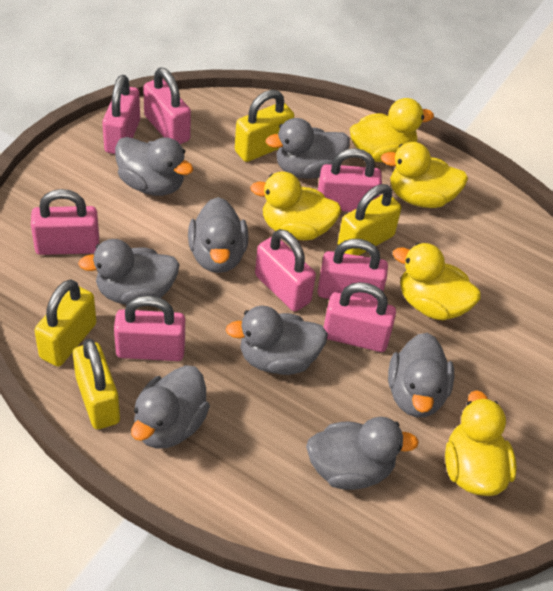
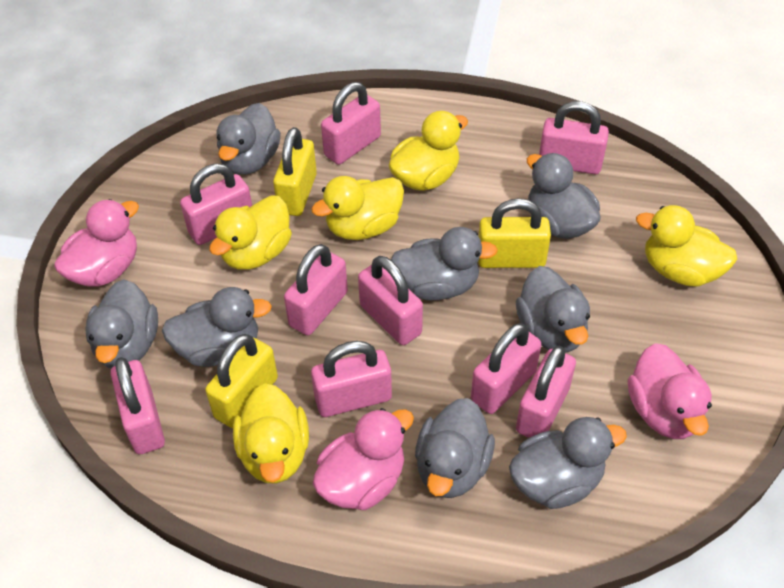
pink duck: none = 0 -> [54,199,139,287] [313,408,414,510] [628,343,712,439] = 3
pink padlock: [31,189,99,255] [102,75,140,154] [114,296,185,361] [143,68,191,144] [255,229,316,312] [317,239,388,302] [318,148,382,212] [324,282,396,352] = 8 -> [111,357,165,454] [180,164,252,245] [284,244,348,335] [311,341,392,417] [321,82,381,165] [358,256,423,345] [471,323,541,414] [516,346,576,438] [539,101,609,174] = 9
yellow padlock: [34,279,97,367] [73,339,120,429] [235,90,294,162] [337,184,402,256] = 4 -> [205,334,278,428] [273,127,317,216] [478,198,551,268] = 3

